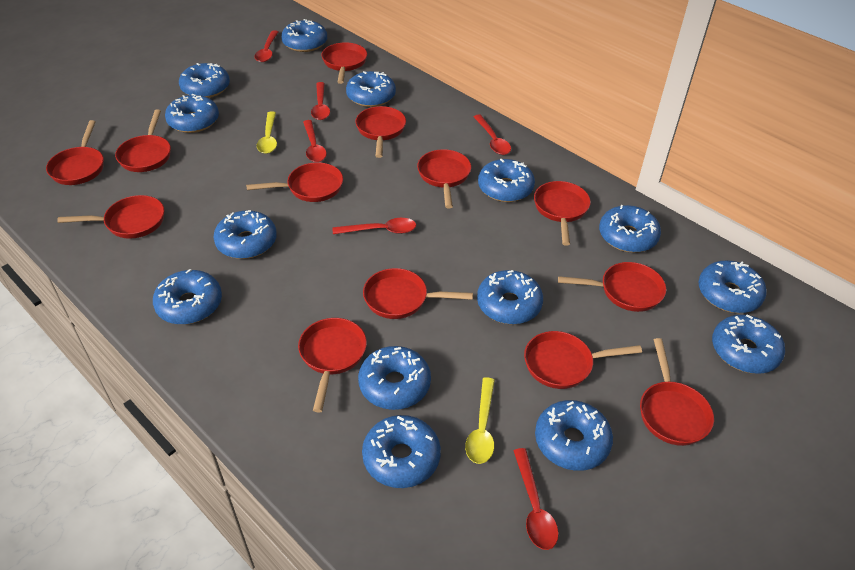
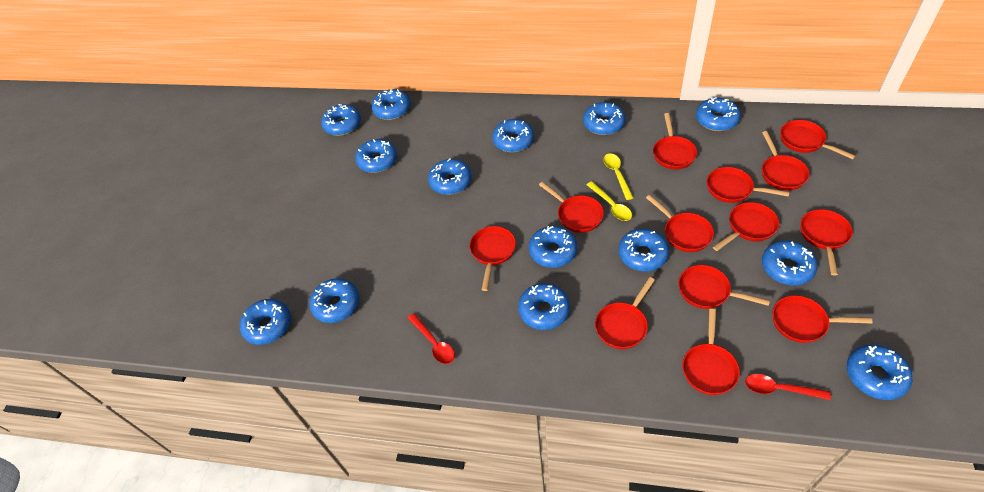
red spoon: [254,30,278,62] [303,120,327,162] [311,82,330,120] [333,218,416,234] [474,114,511,155] [513,448,559,550] = 6 -> [408,313,455,364] [745,374,831,400] = 2

